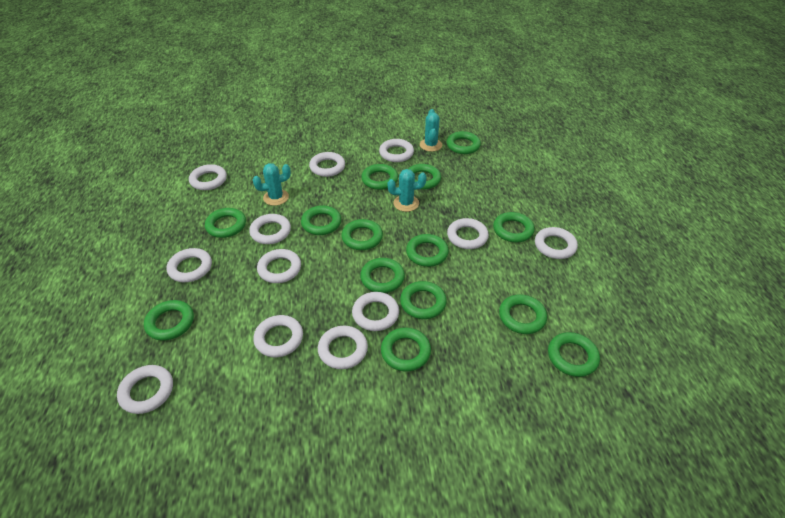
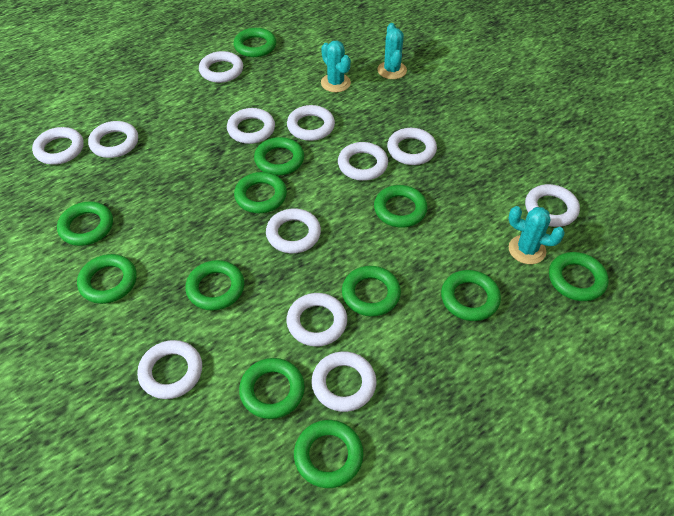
green ring: [144,300,194,341] [205,208,246,238] [301,205,341,235] [341,219,383,250] [360,258,405,293] [361,164,398,190] [381,327,431,372] [400,281,447,319] [406,234,449,267] [408,164,441,190] [446,131,481,154] [493,212,535,242] [499,294,547,334] [548,332,600,377] = 14 -> [57,202,113,246] [77,254,137,304] [185,260,244,311] [234,28,276,57] [234,172,287,213] [239,358,305,419] [254,137,304,175] [294,420,364,488] [342,266,401,316] [374,185,427,228] [441,270,501,321] [549,252,609,301] = 12

